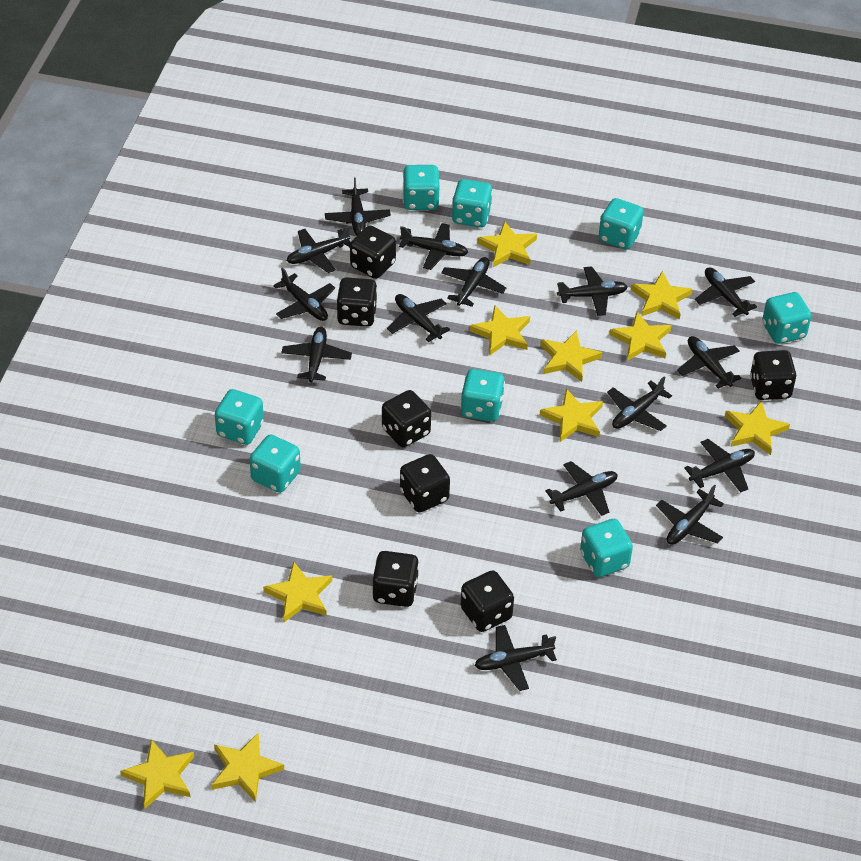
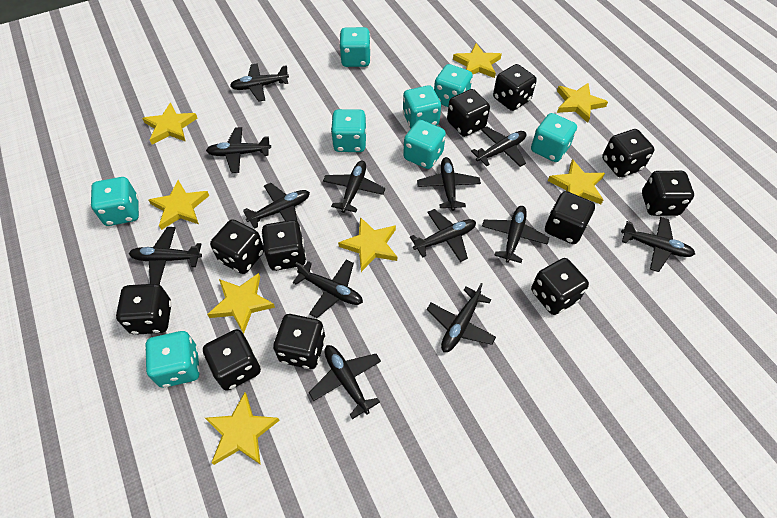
black dice: [336,277,377,327] [350,226,396,279] [372,551,419,607] [382,390,431,447] [400,454,450,512] [461,570,514,632] [750,350,797,400] = 7 -> [116,284,172,335] [203,329,261,391] [210,219,264,274] [261,220,306,271] [273,314,326,369] [447,89,490,137] [493,64,537,111] [531,258,589,315] [545,191,595,244] [602,129,654,177] [642,171,694,216] = 11
black plane: [273,267,335,321] [281,326,352,383] [287,226,351,273] [325,177,391,236] [387,294,450,342] [399,223,468,270] [441,257,506,307] [474,625,557,691] [545,461,618,516] [557,266,628,316] [607,376,672,431] [656,484,724,545] [677,336,741,389] [684,439,755,492] [695,267,757,317] = 15 -> [129,227,202,285] [206,127,271,173] [230,63,289,102] [243,183,310,229] [293,259,363,318] [309,345,381,419] [323,161,385,213] [410,209,476,262] [417,157,481,211] [426,283,496,352] [471,127,526,167] [482,206,549,263] [621,217,695,272] = 13
yellow star: [120,739,194,809] [211,732,284,802] [263,561,332,622] [469,305,530,355] [477,221,537,267] [540,330,602,382] [540,389,603,442] [609,312,671,361] [631,271,693,320] [725,401,790,455] = 10 -> [142,102,198,145] [149,180,209,230] [205,392,280,465] [207,273,275,333] [338,217,397,272] [453,43,502,78] [548,159,605,204] [557,83,608,123] = 8

